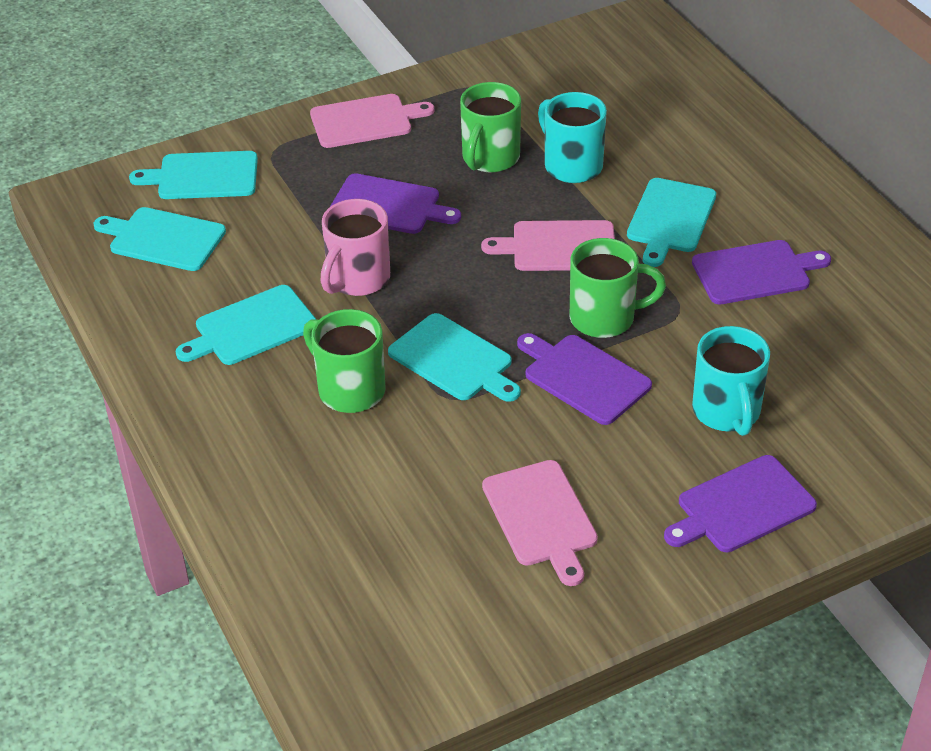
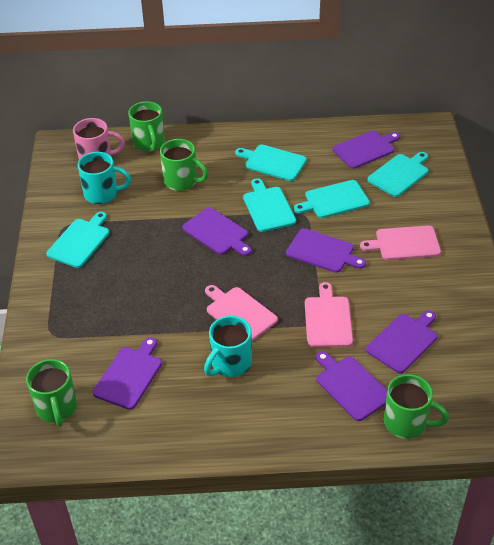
green mug: [303,309,385,413] [460,82,521,172] [570,238,666,338] = 3 -> [26,359,77,427] [128,101,165,151] [160,139,208,191] [384,374,449,439] = 4
purple cutting board: [330,173,461,234] [517,333,652,425] [664,455,817,552] [692,240,831,304] = 4 -> [93,337,162,410] [182,207,252,256] [286,228,366,273] [316,351,387,421] [333,131,400,169] [366,310,438,373] = 6

